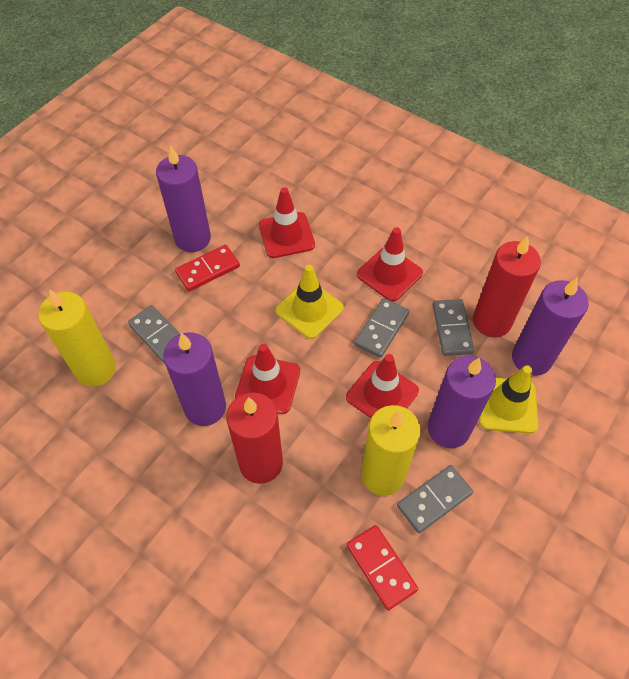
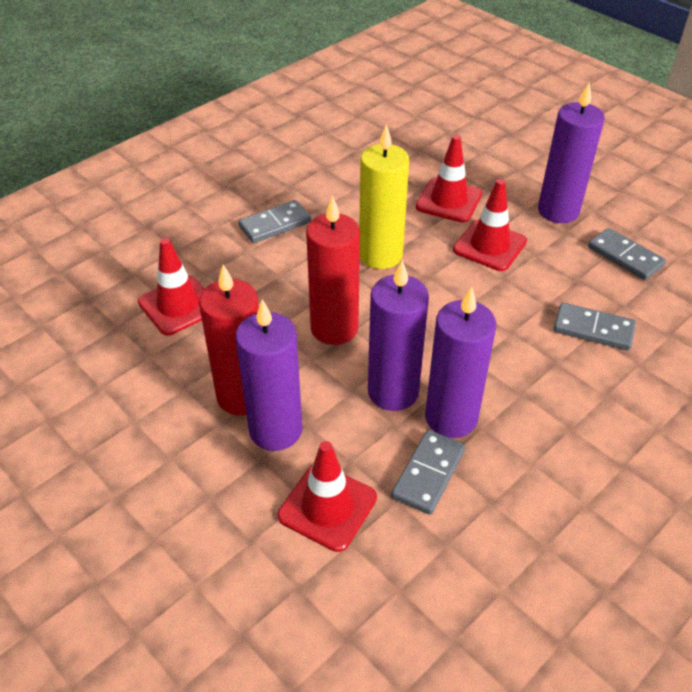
red domino: [175,245,240,292] [347,525,418,610] = 2 -> none = 0
yellow candle: [38,289,116,387] [361,405,421,496] = 2 -> [359,124,409,269] = 1
yellow traffic cone: [275,265,344,339] [479,365,538,434] = 2 -> none = 0

